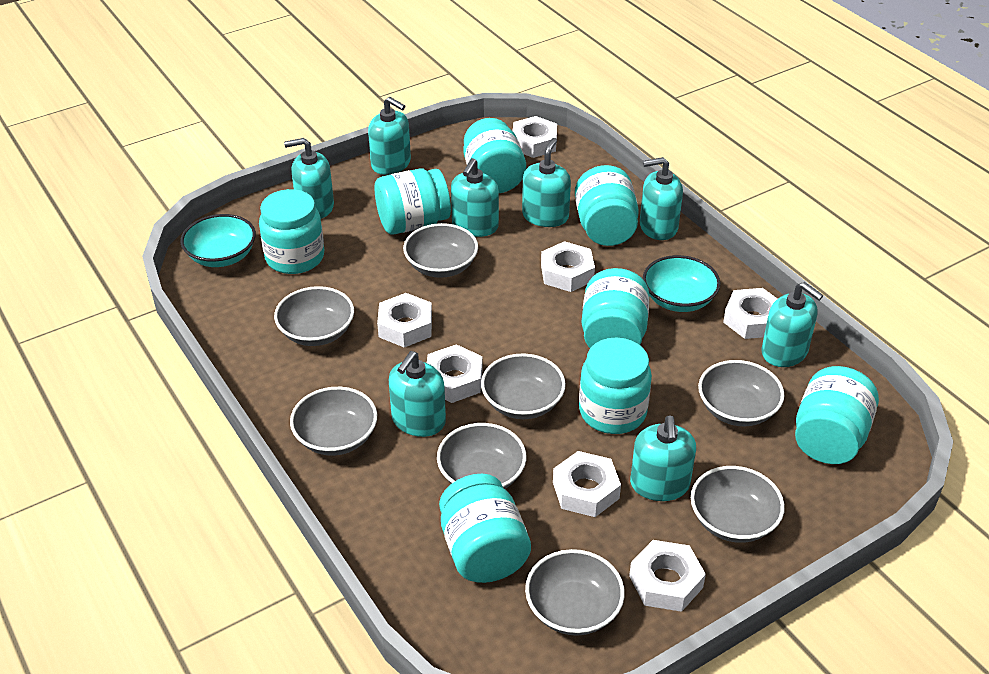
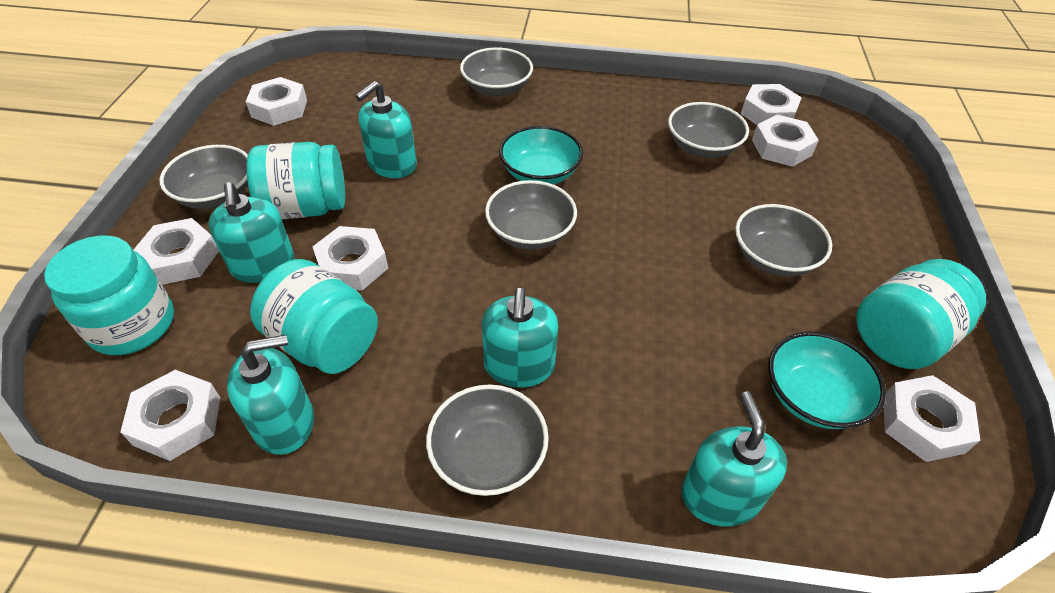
grey bowl: [274,286,354,346] [290,387,377,456] [403,223,478,278] [437,423,526,489] [481,353,566,419] [525,549,625,636] [691,466,785,543] [698,360,785,426] = 8 -> [160,145,248,209] [426,385,549,496] [460,47,533,97] [485,180,577,250] [668,102,749,158] [735,204,832,277] = 6
turquoise jar: [259,189,324,274] [375,169,451,235] [439,474,531,583] [464,118,526,193] [575,165,639,246] [579,337,652,434] [582,268,649,348] [795,366,879,464] = 8 -> [44,236,174,355] [246,142,345,219] [250,259,378,374] [856,259,986,369] = 4
turquoise soap dispenser: [284,138,334,219] [368,97,411,175] [389,351,446,437] [451,158,499,237] [522,138,571,227] [630,416,696,501] [640,157,683,240] [761,282,823,367] = 8 -> [208,182,295,283] [227,335,314,455] [355,81,417,178] [482,287,558,388] [681,391,787,527] = 5

